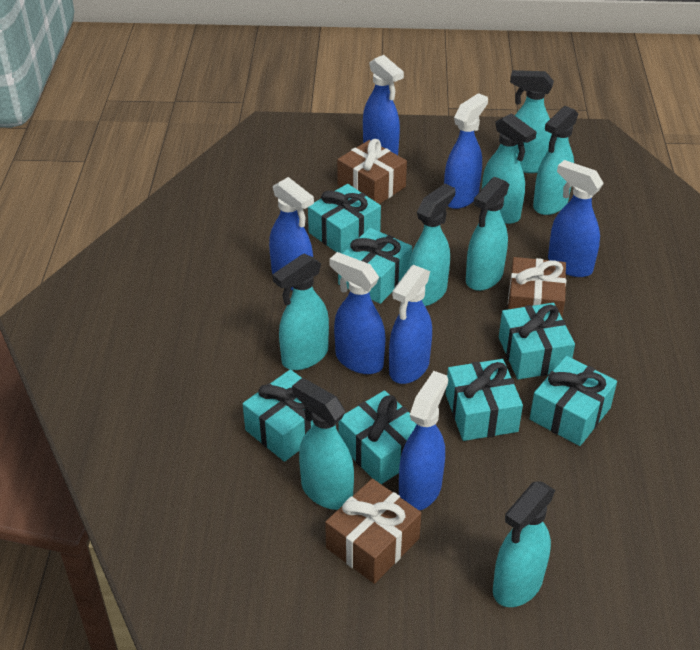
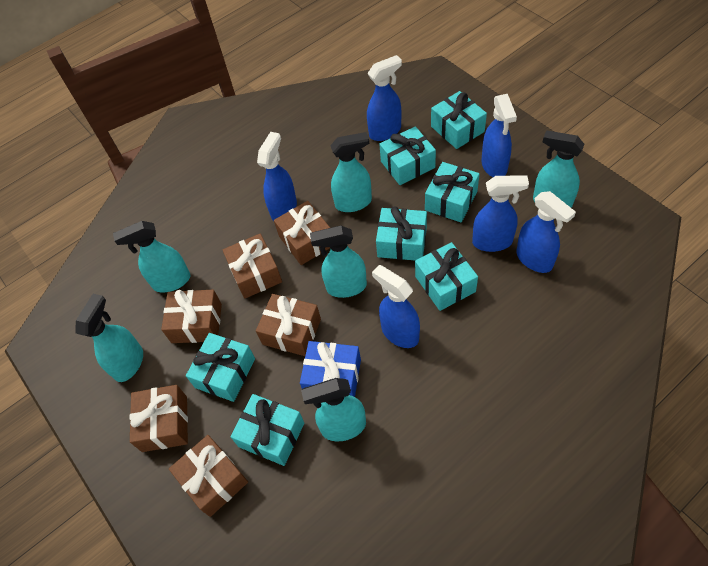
blue gift: none = 0 -> [300,341,361,397] = 1
blue spray bottle: [269,177,314,290] [329,252,386,374] [363,55,404,155] [389,265,432,384] [399,371,448,510] [444,93,488,209] [548,160,604,277] = 7 -> [257,132,297,221] [367,55,402,141] [372,265,420,348] [472,175,529,252] [481,94,517,177] [516,191,576,273] = 6
brown gift: [325,479,421,584] [337,139,407,204] [508,257,566,317] = 3 -> [130,385,188,452] [161,290,222,343] [169,435,248,517] [223,234,282,299] [256,294,321,356] [274,201,330,265] = 6
turquoise spray bottle: [273,254,329,370] [292,378,354,510] [408,184,455,306] [466,177,509,291] [482,113,537,224] [493,481,555,607] [510,70,554,173] [533,106,578,215] = 8 -> [76,294,143,382] [113,221,190,292] [301,378,366,441] [310,225,367,298] [330,132,372,212] [533,130,584,208] = 6

